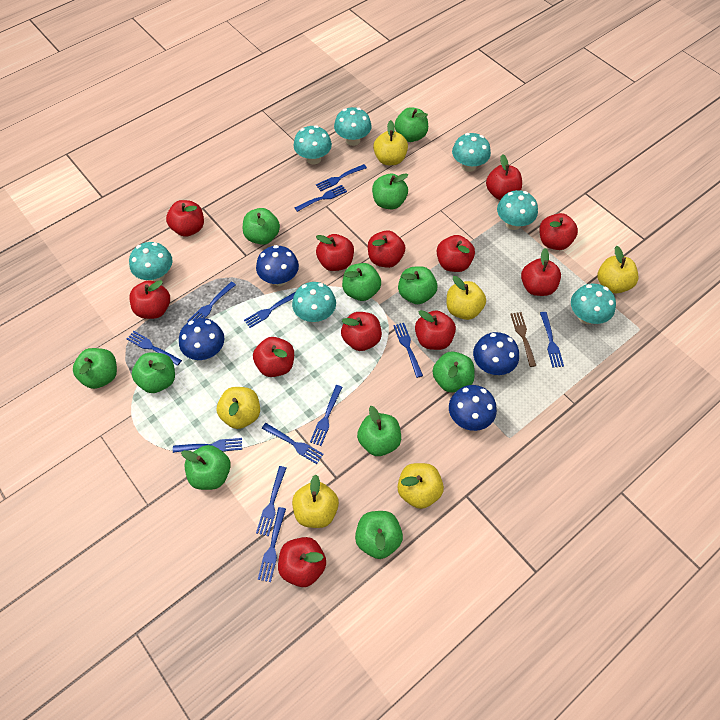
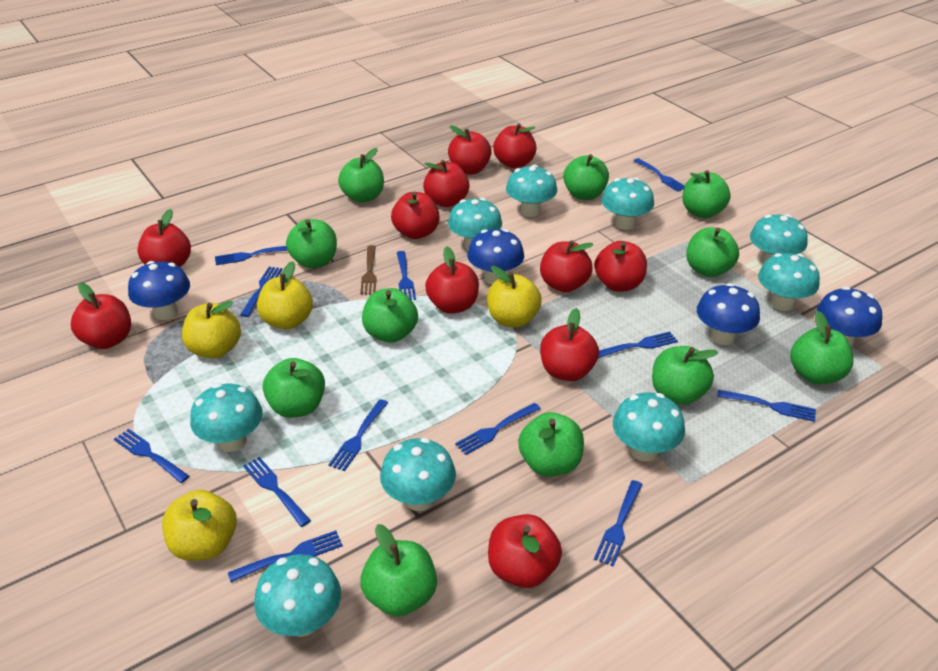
red apple: [129,280,170,319] [166,200,204,237] [253,337,294,377] [278,537,326,587] [316,234,354,271] [341,312,382,351] [368,230,405,268] [415,310,456,350] [437,235,475,272] [486,154,522,200] [521,248,561,296] [539,213,578,250] = 12 -> [71,283,131,349] [137,209,191,267] [391,191,439,239] [423,160,470,207] [425,246,479,314] [448,126,492,174] [488,514,562,588] [493,123,537,168] [540,240,594,292] [540,308,599,381] [594,241,647,292] = 11
turquoise mushroom: [129,242,172,282] [292,282,336,323] [294,125,332,165] [334,107,372,146] [452,133,491,172] [497,190,538,230] [571,283,616,324] = 7 -> [190,383,262,452] [254,554,341,637] [380,438,456,511] [448,198,502,250] [506,165,557,217] [601,178,654,230] [613,392,685,462] [750,214,808,264] [758,253,820,311] = 9
yellow apple: [217,387,260,429] [292,475,339,528] [373,120,408,165] [397,463,444,509] [447,276,486,320] [598,246,639,293] = 6 -> [162,490,237,561] [182,301,241,358] [257,261,313,330] [487,266,542,328] = 4

